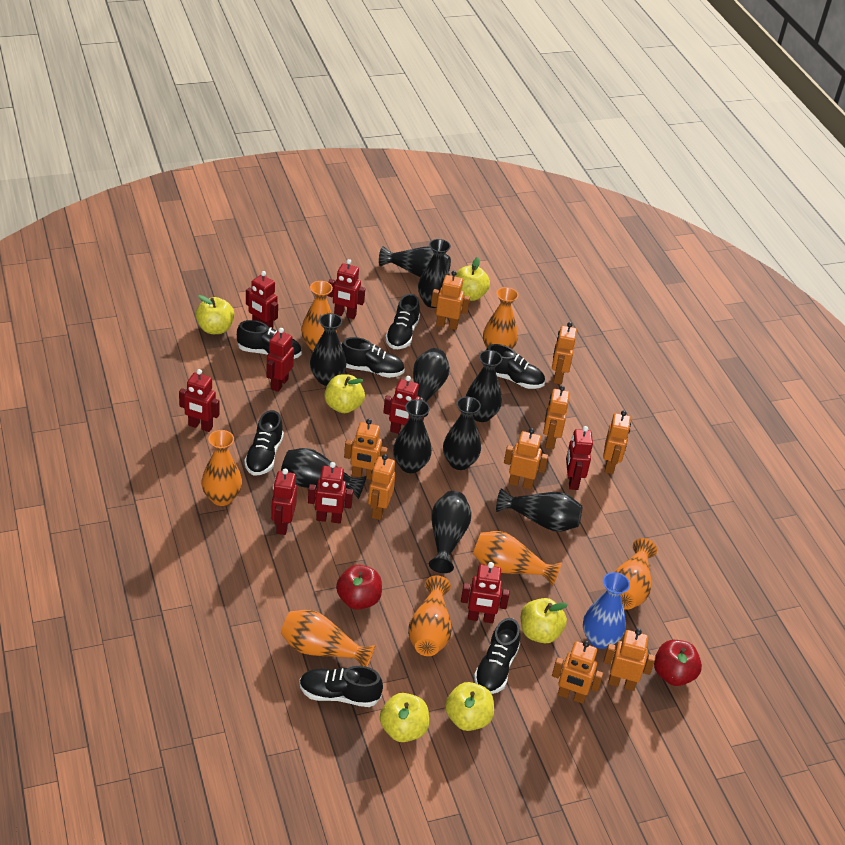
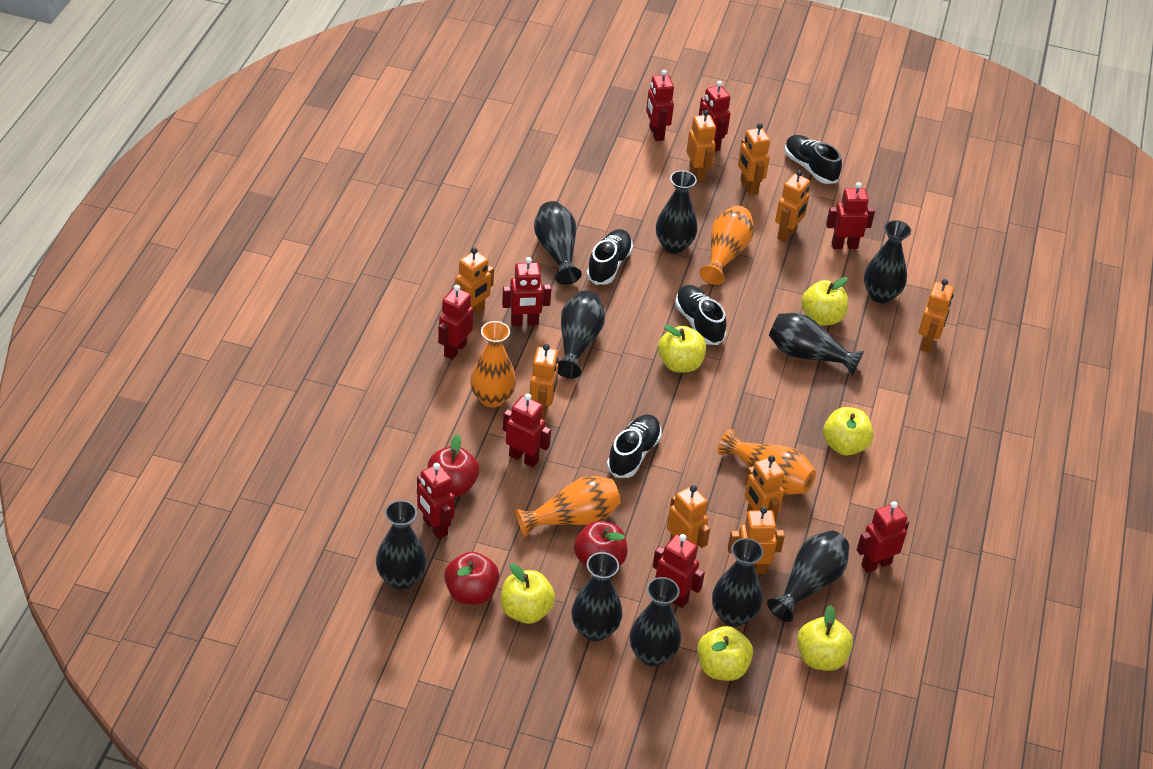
black shoe: [237,320,301,359] [244,410,284,475] [299,666,383,707] [341,337,405,378] [385,294,420,349] [474,618,520,694] [483,344,545,389] = 7 -> [586,229,633,285] [607,414,662,478] [675,285,727,345] [784,135,842,184] = 4
blue vase: [583,572,630,649] = 1 -> none = 0
orange vase: [202,430,242,506] [281,610,376,667] [301,281,337,351] [408,576,452,656] [473,531,562,586] [483,287,519,349] [615,538,657,610] = 7 -> [470,321,516,408] [516,476,621,538] [699,206,754,285] [718,429,816,495] = 4
red apple: [336,565,382,610] [654,640,702,686] = 2 -> [428,434,479,496] [444,552,499,604] [574,521,627,567] = 3

